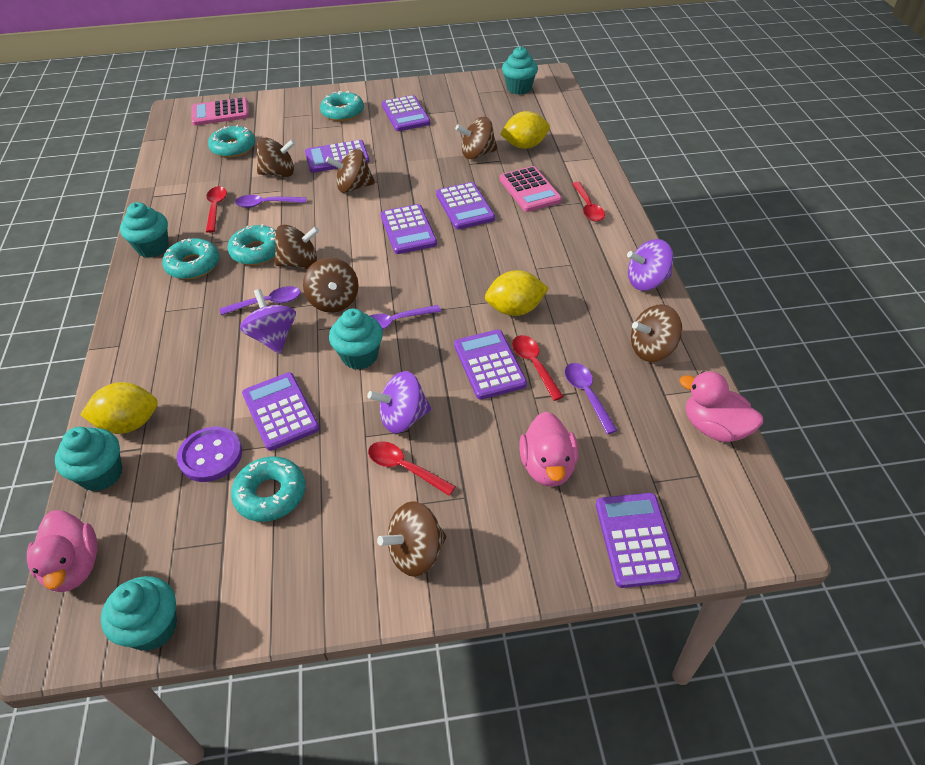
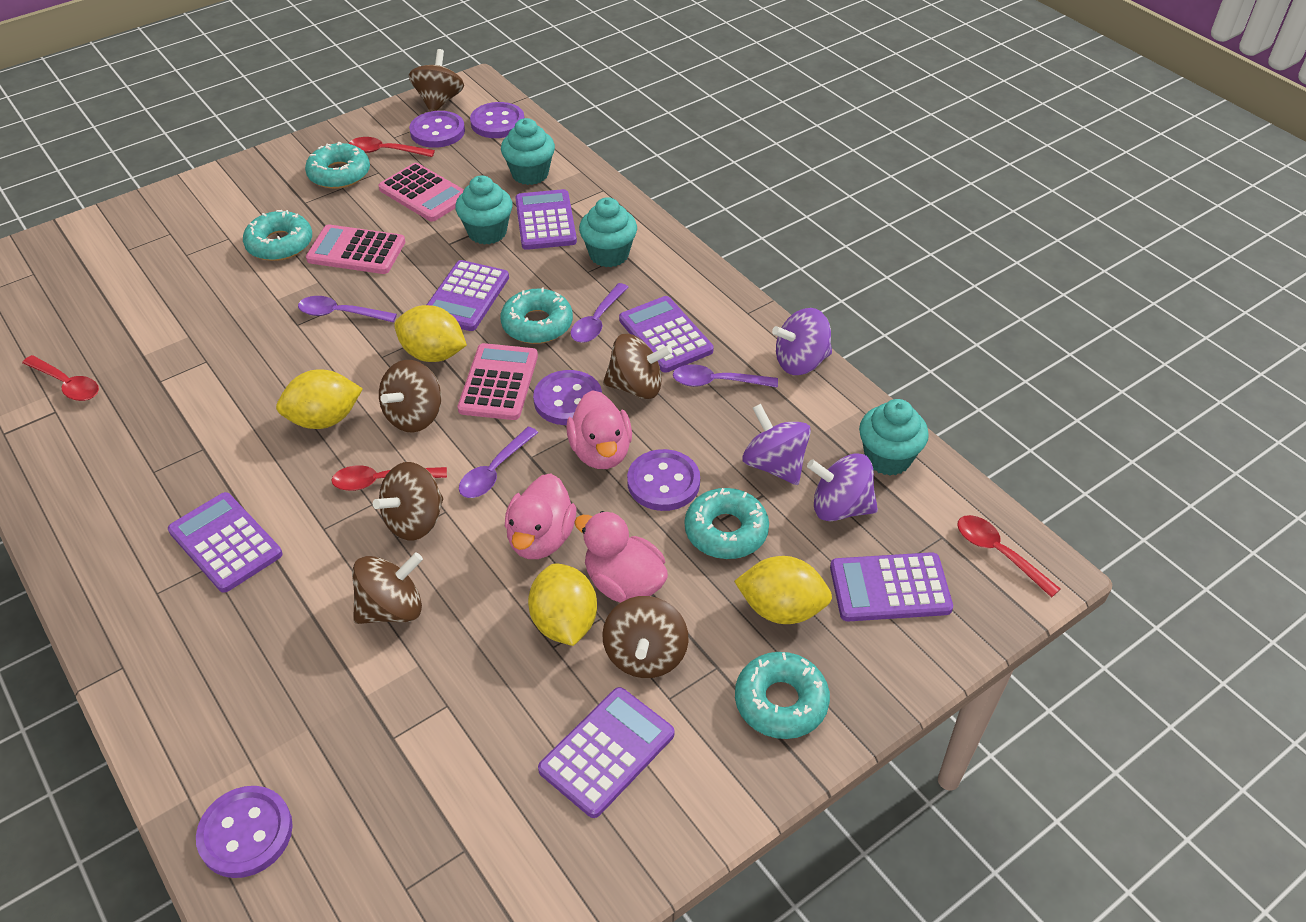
brown spinning top: [257,137,295,177] [274,225,319,269] [303,257,358,313] [326,149,375,193] [377,501,447,577] [455,117,498,159] [631,304,682,362] = 7 -> [352,552,423,624] [373,462,444,541] [379,360,441,432] [409,49,464,112] [602,596,689,678] [603,334,673,399] = 6
pink calculator: [191,97,249,126] [500,166,562,212] = 2 -> [306,224,405,274] [378,163,464,222] [458,343,538,420] = 3
purple button: [177,427,242,482] = 1 -> [196,786,293,878] [409,111,465,148] [470,102,524,138] [533,370,602,425] [627,449,700,511] = 5
purple calculator: [242,372,320,451] [305,140,370,173] [381,204,437,254] [382,95,430,131] [436,182,495,230] [454,330,527,400] [596,493,681,588] = 7 -> [168,492,283,593] [427,260,509,331] [515,189,577,250] [538,687,674,818] [619,296,714,373] [830,552,953,621] = 6
turquoise cupcake: [55,427,122,491] [101,576,177,651] [120,202,169,258] [329,309,383,370] [502,46,538,95] = 5 -> [455,175,513,245] [501,118,555,185] [579,197,637,267] [859,399,929,476] = 4
yellow lemon: [81,382,158,434] [485,270,549,316] [500,111,550,149] = 3 -> [276,369,363,429] [394,305,467,362] [528,563,597,646] [734,556,832,624] = 4

